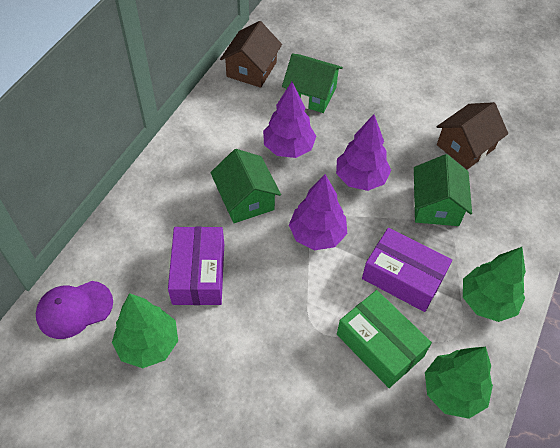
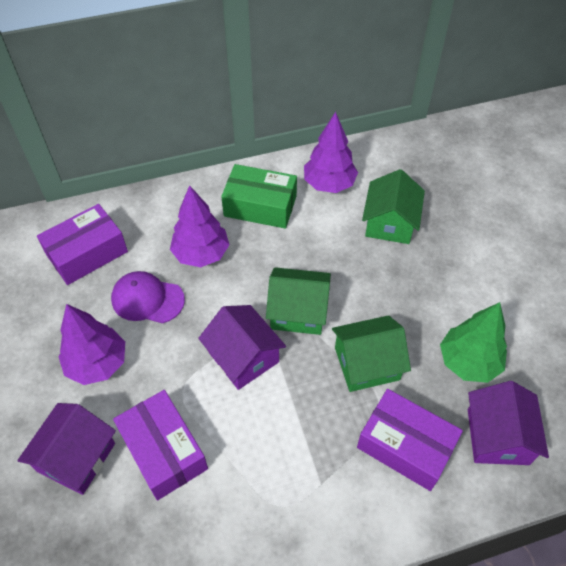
brown house: [220,21,282,88] [437,102,508,170] = 2 -> none = 0
green tree: [112,293,178,368] [425,347,493,419] [463,247,526,322] = 3 -> [440,302,507,383] = 1
purple box: [168,227,224,305] [362,228,452,312] = 2 -> [37,204,128,285] [113,390,208,500] [357,389,463,491] = 3
purple house: none = 0 -> [17,403,116,495] [198,305,286,390] [468,381,549,465] = 3

